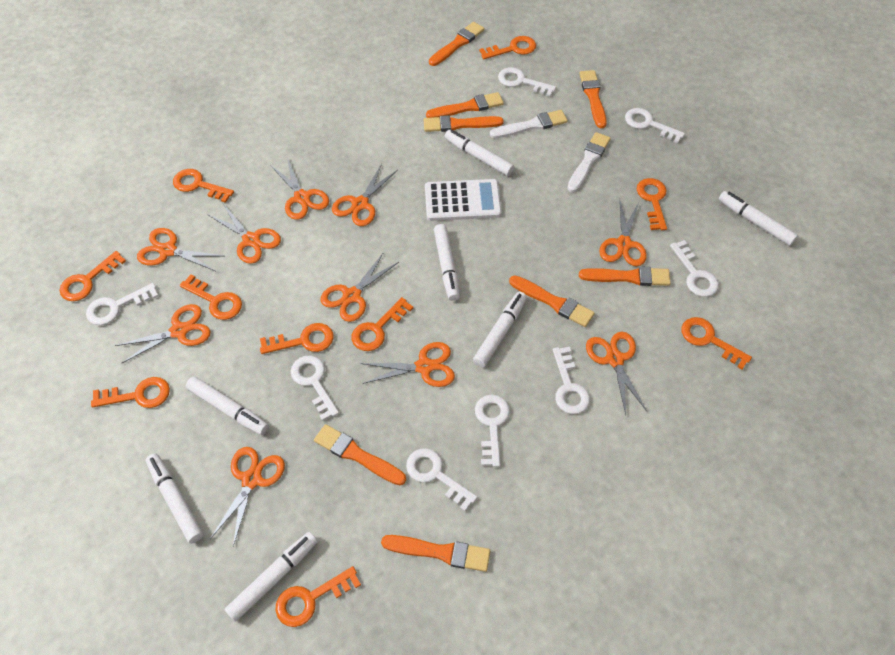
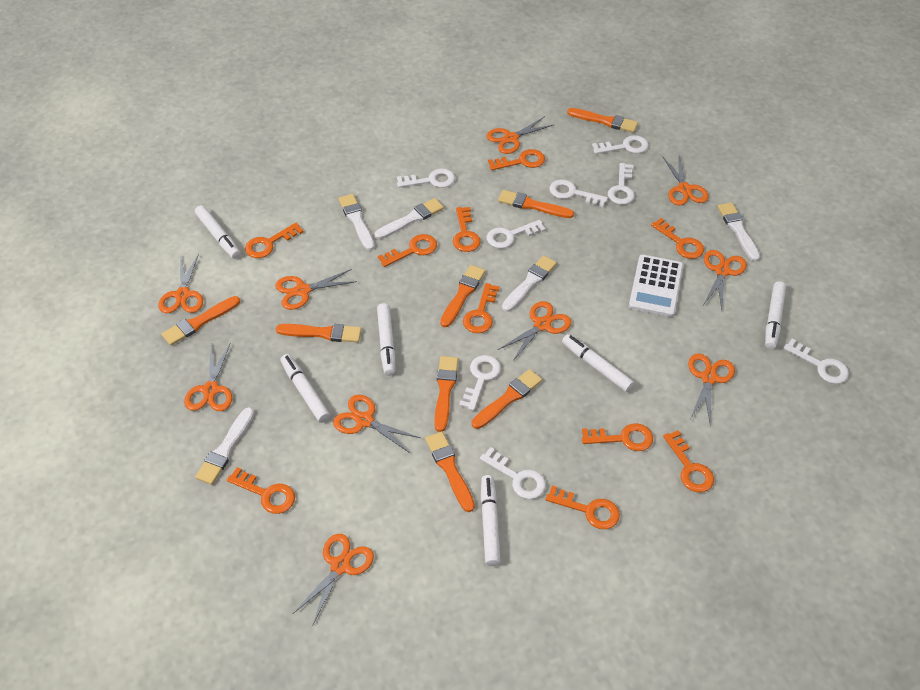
white brush: [490,110,568,138] [567,132,611,192] = 2 -> [195,407,254,485] [338,194,375,251] [375,198,444,239] [502,255,557,312] [717,202,760,261] = 5
white marker: [146,454,204,544] [186,376,269,435] [224,532,318,622] [434,224,460,301] [445,130,514,176] [473,292,527,367] [719,191,798,246] = 7 -> [195,205,241,259] [280,354,330,423] [377,303,395,376] [481,475,501,566] [562,334,634,392] [765,281,786,349] = 6

